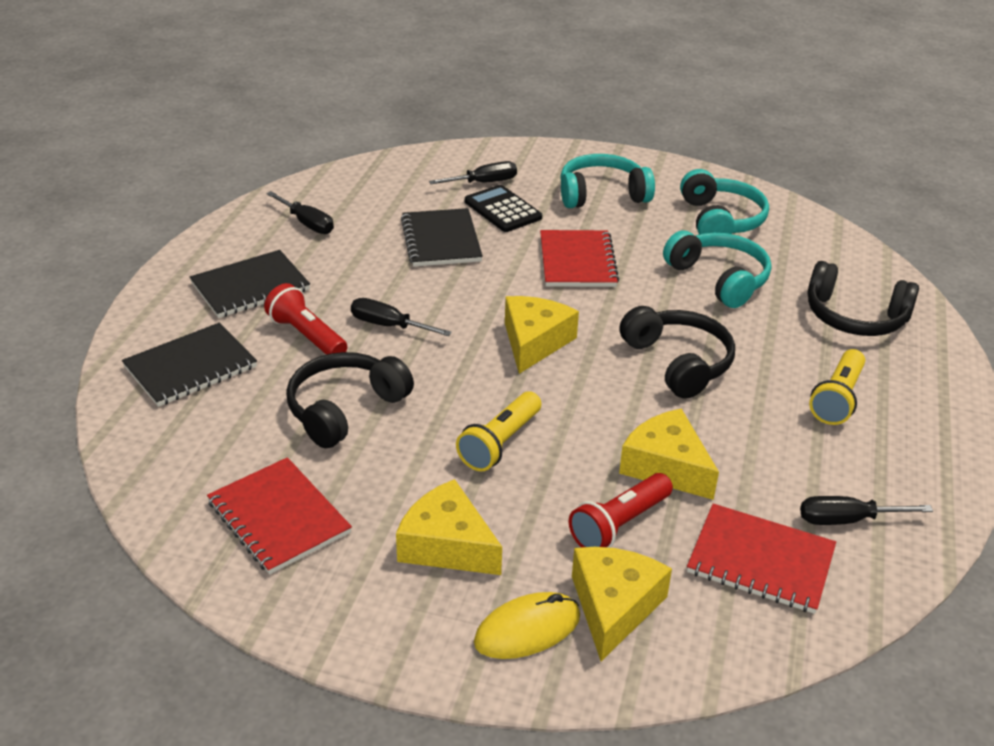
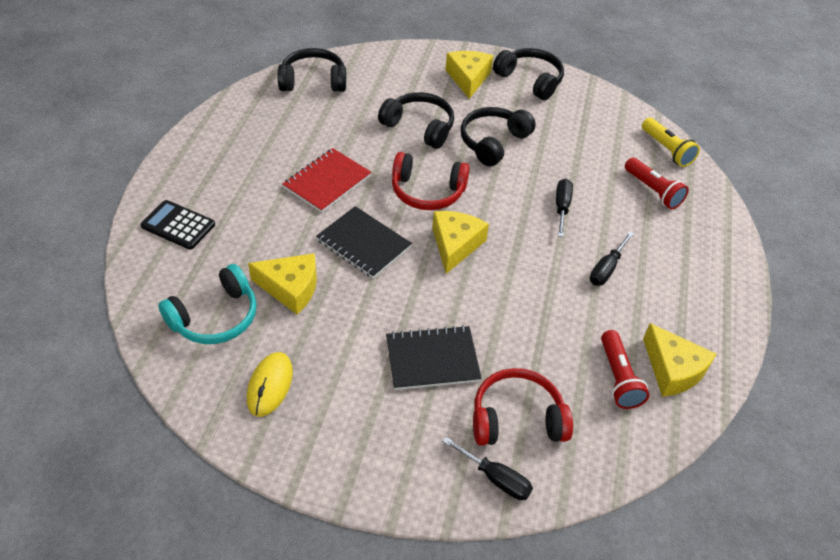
black headphones: [286,352,414,448] [619,306,735,399] [808,261,919,336] = 3 -> [278,48,346,92] [378,92,454,149] [461,107,536,166] [493,48,564,100] = 4
black notebook: [122,322,257,407] [190,250,310,318] [401,208,483,267] = 3 -> [316,206,412,278] [386,325,482,390] = 2
black screwdriver: [266,191,334,234] [351,298,452,336] [429,161,517,184] [800,496,933,525] = 4 -> [442,437,533,500] [556,179,573,237] [590,232,634,286] = 3
red headphones: none = 0 -> [392,152,470,210] [473,368,573,446] = 2
red notebook: [207,457,352,574] [540,230,619,287] [687,504,836,614] = 3 -> [282,148,372,213] = 1
turquoise headphones: [560,154,655,208] [663,230,771,308] [680,169,769,235] = 3 -> [158,264,257,344] = 1
yellow flashlight: [456,391,541,472] [809,349,865,425] = 2 -> [642,118,700,167] = 1

